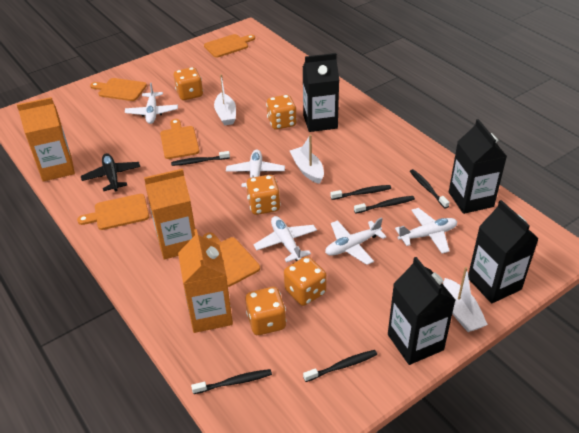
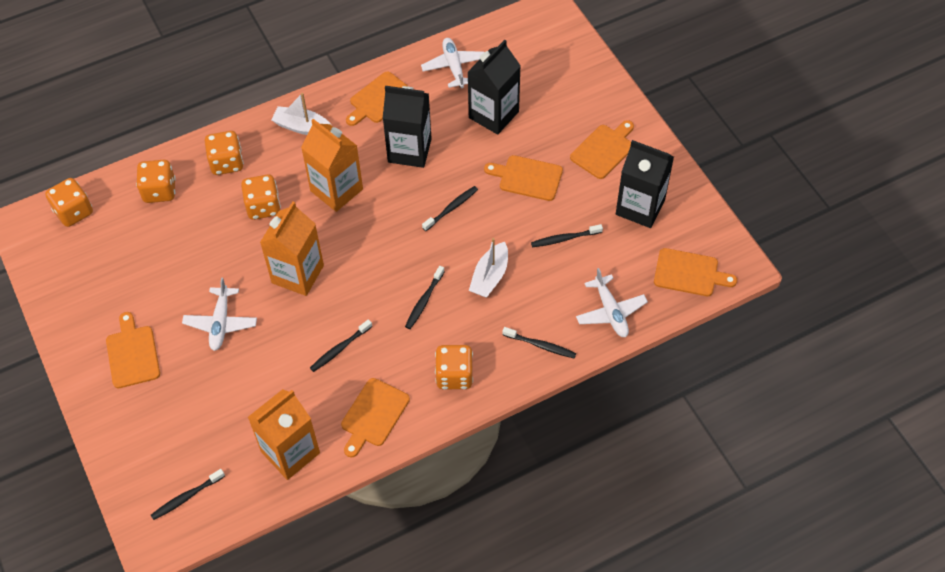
black carton: [303,53,339,132] [388,257,455,365] [449,119,507,214] [468,200,539,303] = 4 -> [383,86,432,168] [467,40,521,135] [616,140,674,228] = 3
black plane: [81,153,140,192] = 1 -> none = 0
orange cutting board: [77,194,149,230] [90,78,147,101] [160,119,199,159] [203,232,260,287] [204,34,255,58] = 5 -> [106,312,160,388] [341,378,410,457] [346,71,409,126] [484,155,563,201] [570,120,634,179] [654,248,737,296] = 6
white boat: [214,74,236,126] [290,134,324,184] [443,267,488,332] = 3 -> [271,93,332,135] [469,238,508,297] = 2
white plane: [125,83,178,124] [226,150,285,187] [254,216,317,263] [325,217,387,265] [395,208,457,254] = 5 -> [182,278,257,351] [421,38,484,88] [576,268,648,337] = 3

